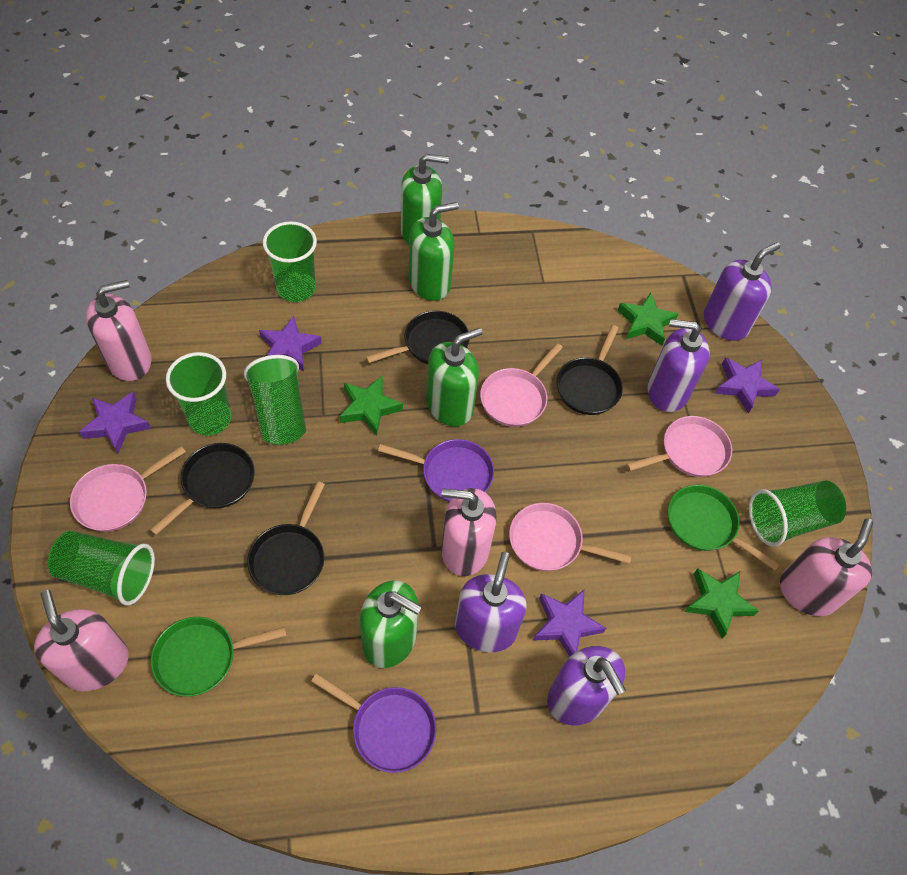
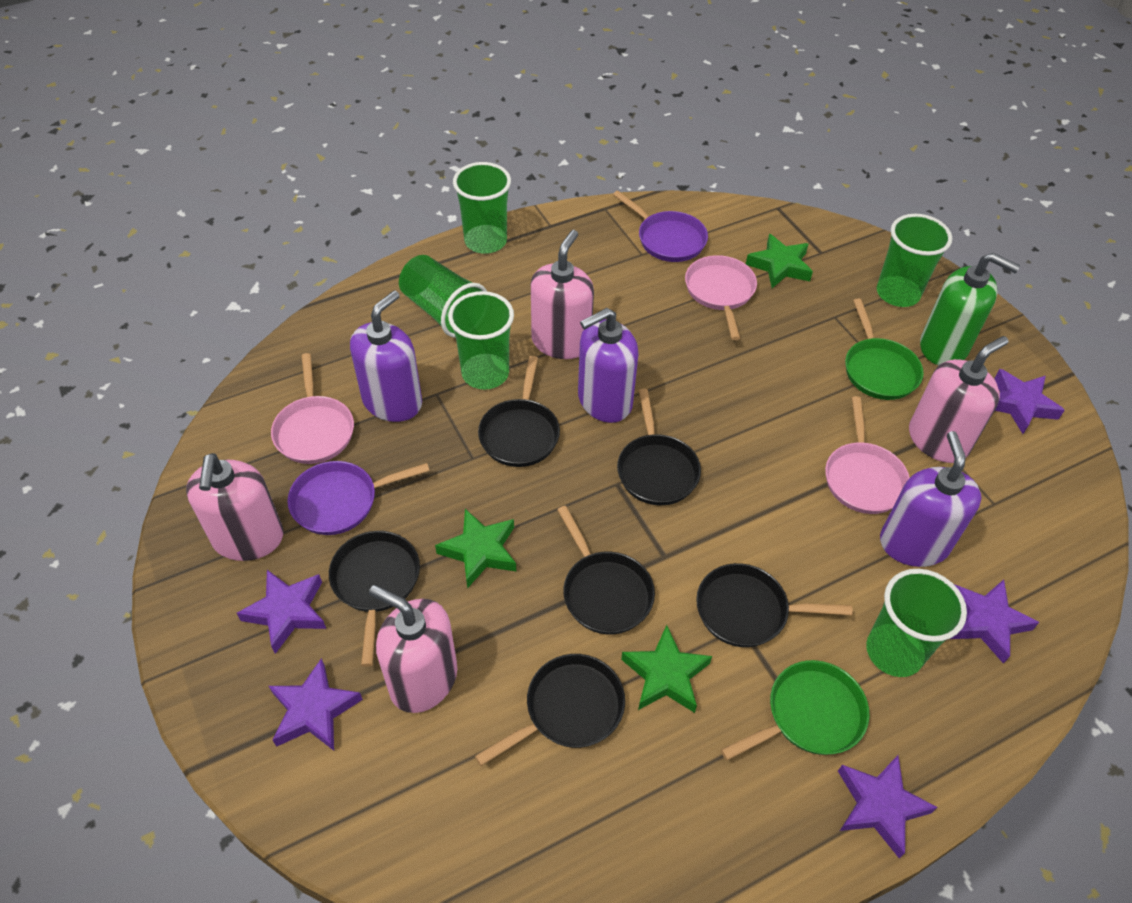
black pan: [150,443,255,535] [247,481,325,595] [366,311,470,364] [556,325,623,415] = 4 -> [329,531,420,667] [475,654,625,766] [478,356,560,467] [557,506,655,635] [617,389,701,505] [696,563,853,647] = 6
green soap dispenser: [360,580,422,668] [401,154,449,244] [409,202,459,301] [426,328,483,426] = 4 -> [920,253,1020,365] = 1
pink pan: [70,446,186,532] [480,343,563,427] [509,503,631,571] [627,416,732,477] = 4 -> [271,353,354,464] [685,255,757,340] [825,396,910,514] = 3
purple soap dispenser: [455,552,527,652] [547,646,626,726] [648,319,710,412] [704,242,780,341] = 4 -> [350,291,422,422] [578,308,639,423] [880,431,982,567] = 3
purple star: [79,392,151,453] [259,316,322,372] [533,590,606,656] [715,357,780,414] = 4 -> [237,570,326,654] [269,658,363,751] [838,755,938,858] [950,580,1039,664] [994,369,1065,434] = 5

